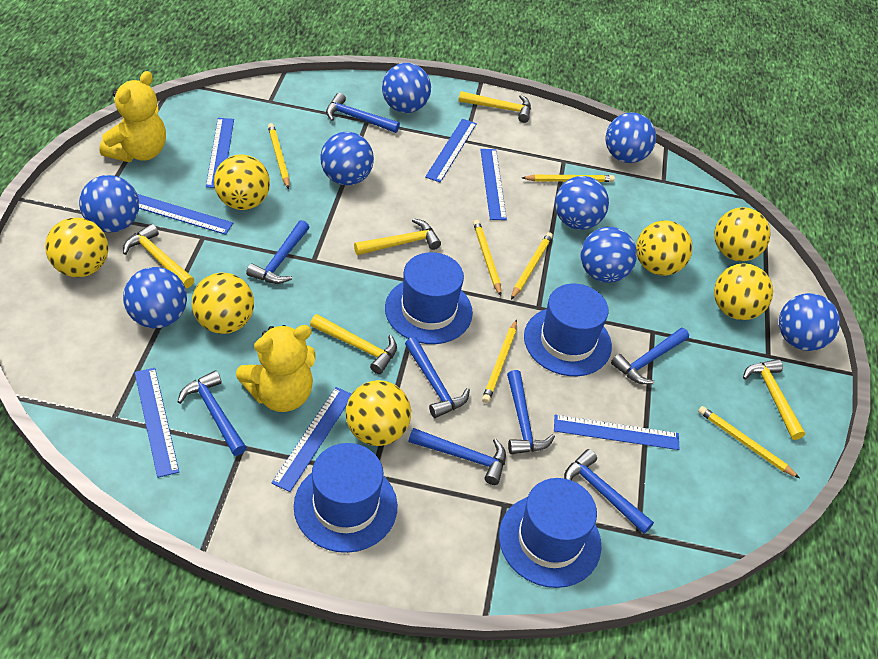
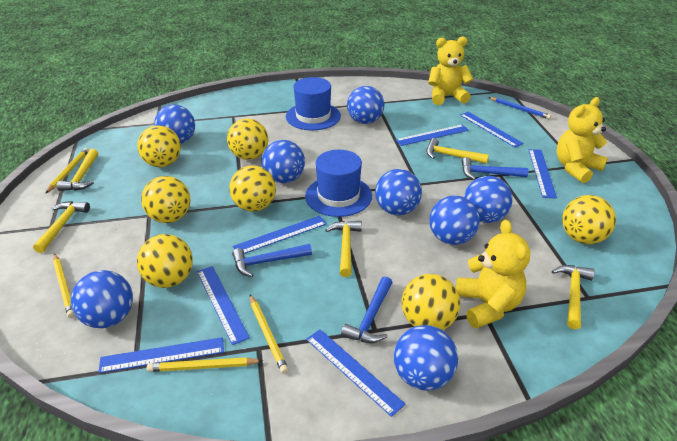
blue hammer: [178,370,247,456] [246,220,309,284] [326,93,400,133] [405,337,470,418] [409,428,506,485] [507,370,555,454] [564,449,654,534] [611,328,689,384] = 8 -> [232,244,312,277] [341,276,392,343] [462,157,529,180] = 3
blue hat: [294,443,397,553] [385,252,473,344] [499,478,602,588] [524,284,612,376] = 4 -> [286,77,341,130] [305,150,372,217] = 2
blue pencil: none = 0 -> [488,97,551,119] = 1
yellow pencil: [268,123,290,189] [473,220,501,296] [482,319,517,403] [511,232,553,300] [522,175,615,182] [698,406,799,478] = 6 -> [46,148,89,193] [53,254,75,318] [147,357,263,372] [250,295,288,374] = 4
yellow teddy bear: [100,71,166,162] [236,325,316,412] = 2 -> [428,37,473,105] [456,220,530,328] [556,97,608,183] = 3

